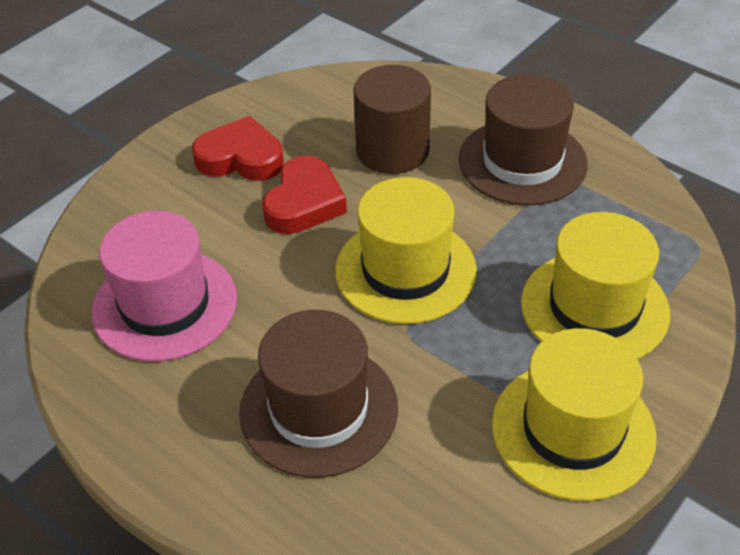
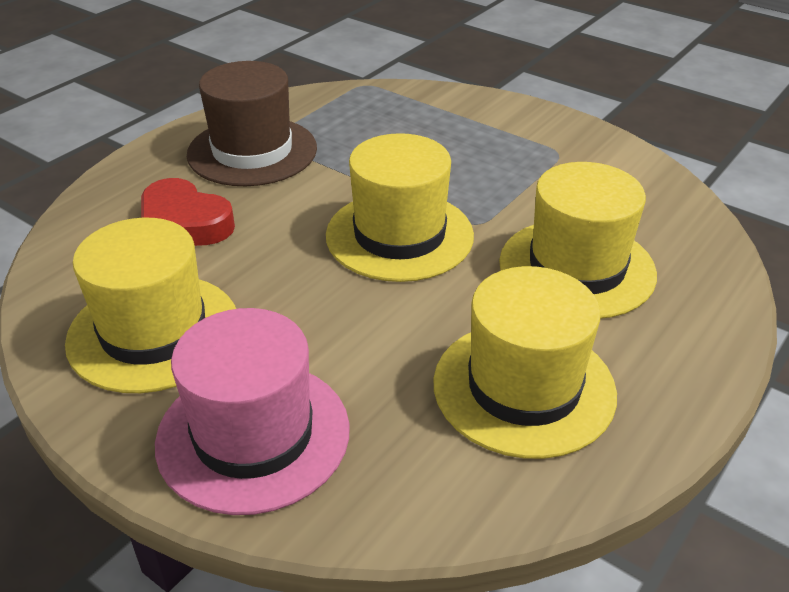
brown cylinder: [353,65,431,174] = 1 -> none = 0
brown hat: [239,310,398,478] [459,74,588,206] = 2 -> [187,61,317,186] = 1
red heart: [192,116,284,181] [262,155,347,234] = 2 -> [141,178,235,246] = 1
yellow hat: [335,177,477,324] [492,328,657,501] [521,212,670,359] = 3 -> [65,218,236,393] [326,133,474,282] [433,266,617,459] [499,162,657,319] = 4

